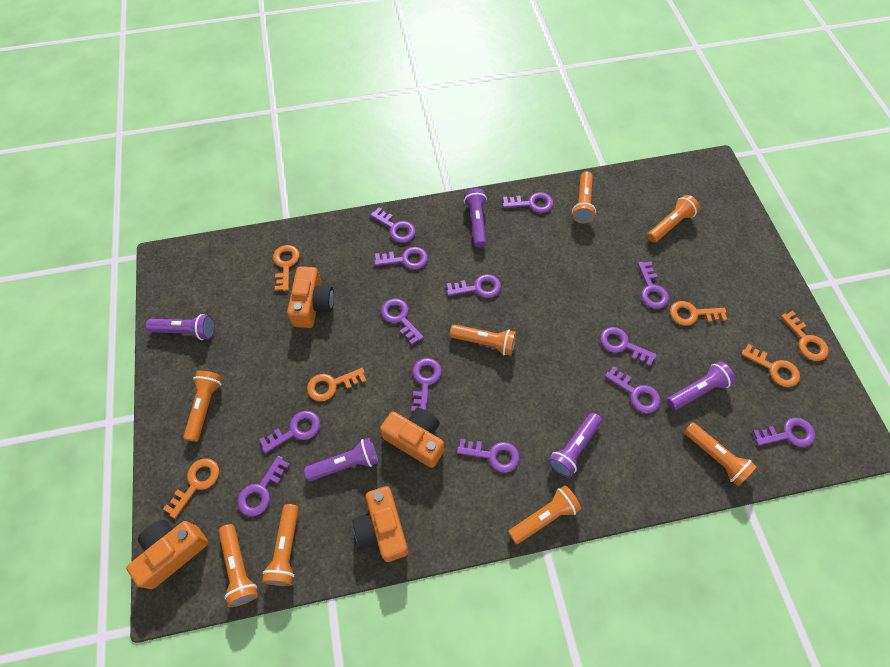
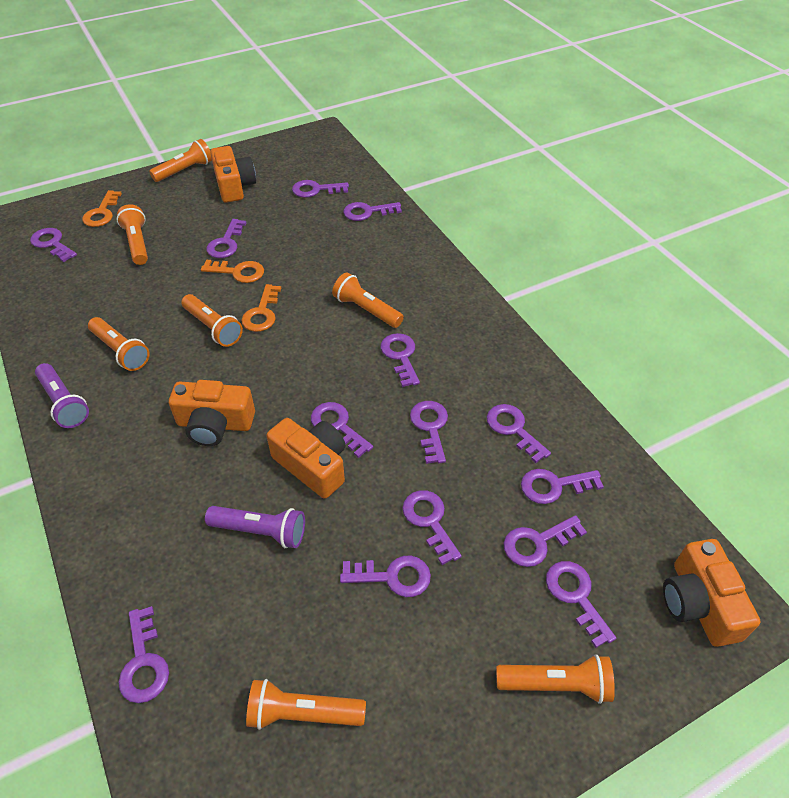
orange flashlight: [183,371,222,442] [218,524,258,607] [262,504,299,586] [450,324,516,356] [508,485,581,544] [572,171,596,224] [647,195,700,243] [684,422,757,486] = 8 -> [88,317,150,371] [117,204,148,265] [149,139,212,182] [181,294,243,347] [246,679,366,730] [332,273,404,328] [496,654,615,704] = 7
orange key: [163,458,219,519] [273,245,300,291] [307,368,366,401] [670,301,727,326] [741,344,800,387] [781,311,829,361] = 6 -> [82,190,122,227] [201,260,264,283] [241,284,281,332] = 3
purple flashlight: [145,314,215,340] [304,438,378,481] [464,188,487,247] [548,413,602,478] [667,362,735,410] = 5 -> [35,363,89,428] [205,506,305,548] = 2
purple key: [237,456,290,516] [260,411,320,453] [370,207,416,243] [374,247,428,270] [381,298,424,345] [411,358,442,412] [447,274,501,298] [457,439,520,473] [502,192,553,213] [600,327,657,366] [605,366,661,413] [638,261,669,309] [752,417,815,447] = 13 -> [30,228,77,262] [118,606,169,703] [206,219,246,258] [292,180,349,198] [311,402,373,458] [340,556,431,597] [343,202,402,221] [381,333,420,387] [402,490,462,565] [410,401,448,464] [487,404,551,463] [504,515,587,567] [521,469,604,504] [546,561,616,648] = 14

